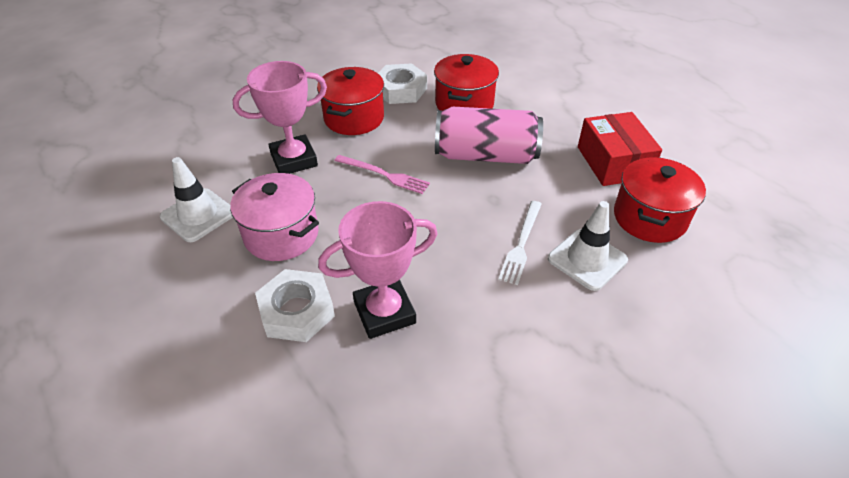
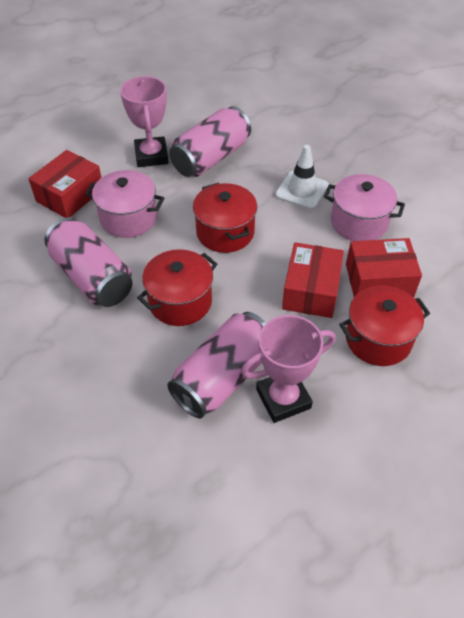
pink can: [435,106,543,164] = 1 -> [45,217,133,307] [167,312,266,418] [169,106,251,177] = 3
pink fork: [334,155,430,194] = 1 -> none = 0
pink pot: [230,173,319,261] = 1 -> [85,170,164,238] [324,174,405,241] = 2
red box: [578,112,662,186] = 1 -> [28,150,102,218] [282,243,344,318] [346,238,422,297] = 3
white fork: [498,201,541,285] = 1 -> none = 0
white nut: [255,269,335,342] [378,63,427,104] = 2 -> none = 0
white traffic cone: [160,157,233,242] [548,201,628,291] = 2 -> [275,145,329,210] = 1

